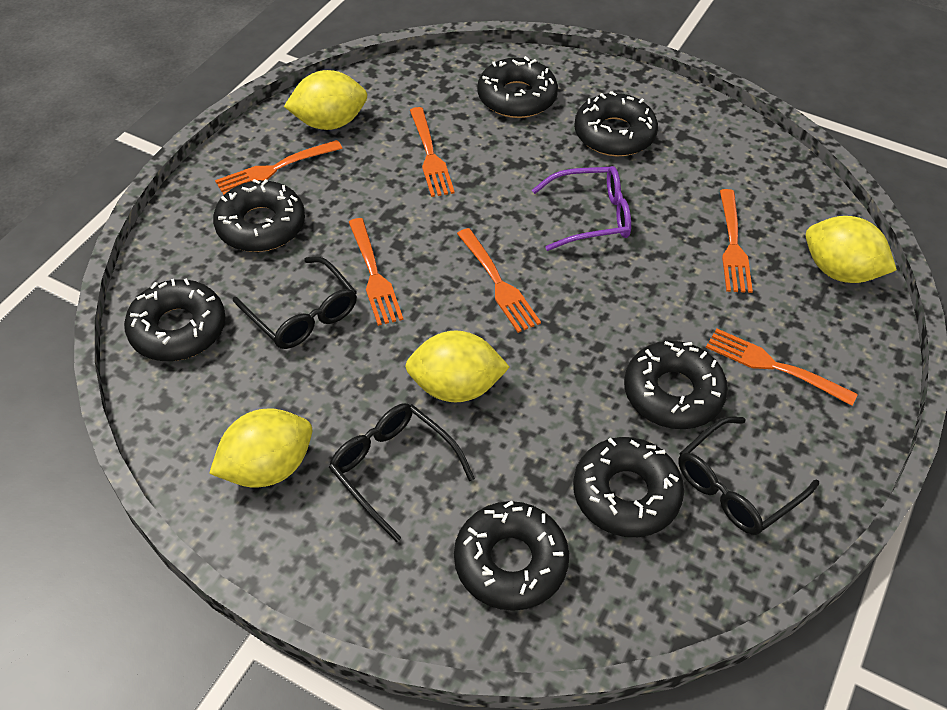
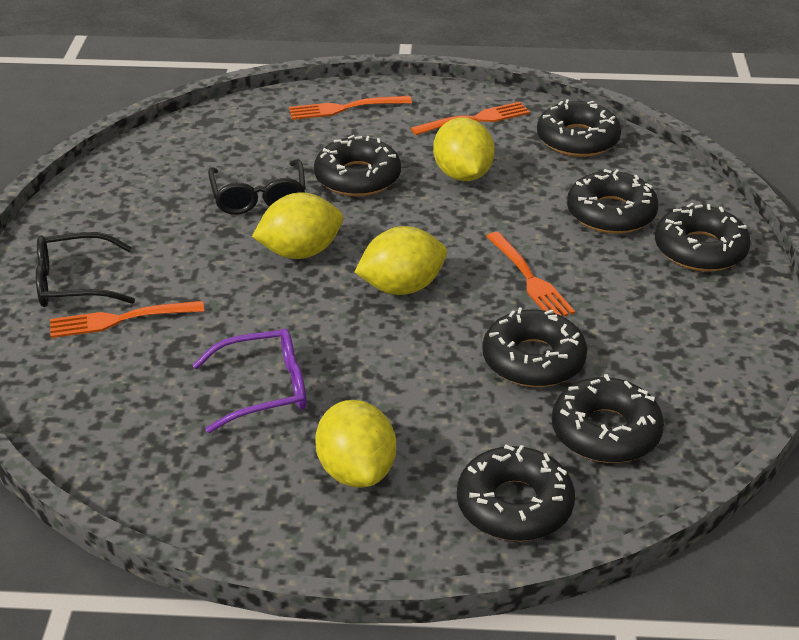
black glasses: [233,256,357,349] [329,403,475,542] [678,416,819,535] = 3 -> [36,232,135,307] [208,159,306,215] = 2
orange fork: [215,140,343,195] [349,218,403,326] [410,107,455,197] [457,228,541,333] [706,328,858,406] [720,189,753,293] = 6 -> [50,301,204,338] [289,96,412,120] [411,102,530,135] [486,232,575,316] = 4

